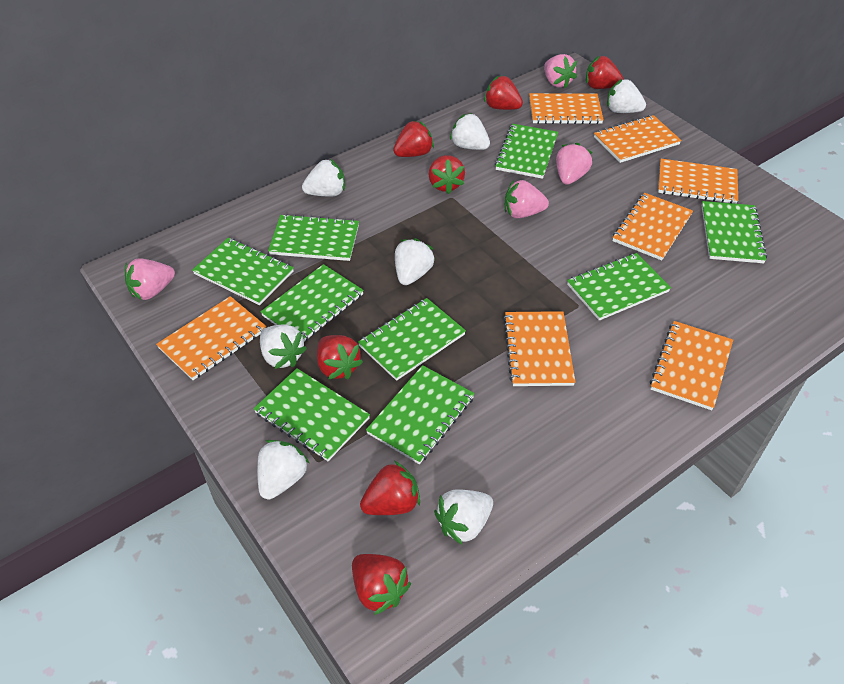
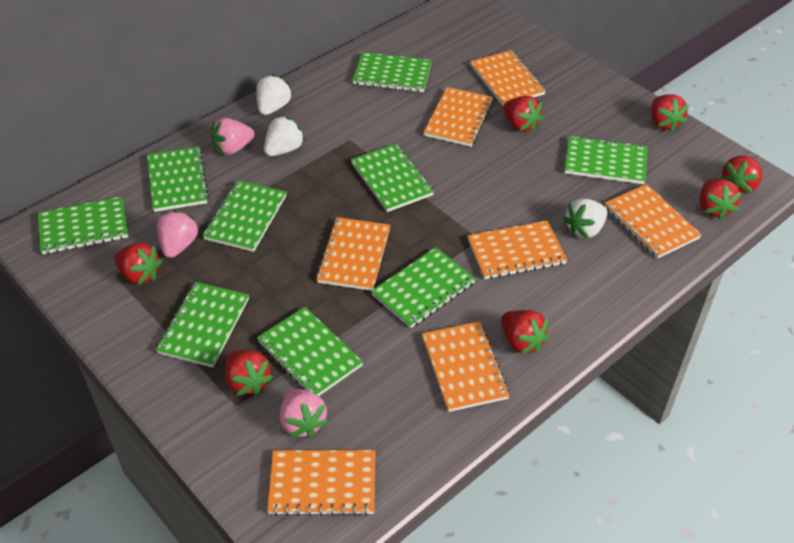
pink strawberry: [125,258,175,300] [505,180,549,218] [544,54,577,88] [556,143,593,185] = 4 -> [157,210,199,258] [211,118,255,155] [280,389,328,438] = 3
white strawberry: [257,440,310,500] [260,324,307,369] [302,159,345,196] [395,238,435,285] [434,489,493,545] [450,113,490,150] [607,79,646,113] = 7 -> [256,74,293,115] [264,116,305,156] [563,198,607,239] = 3

